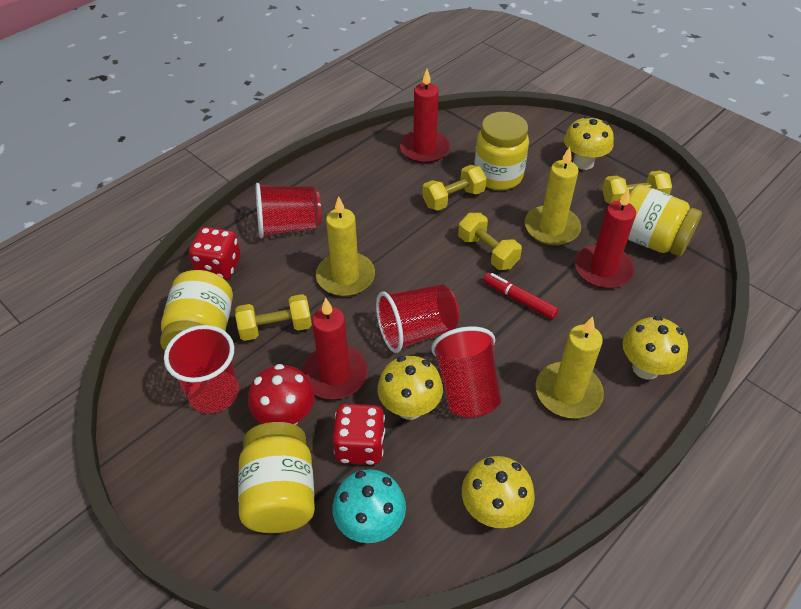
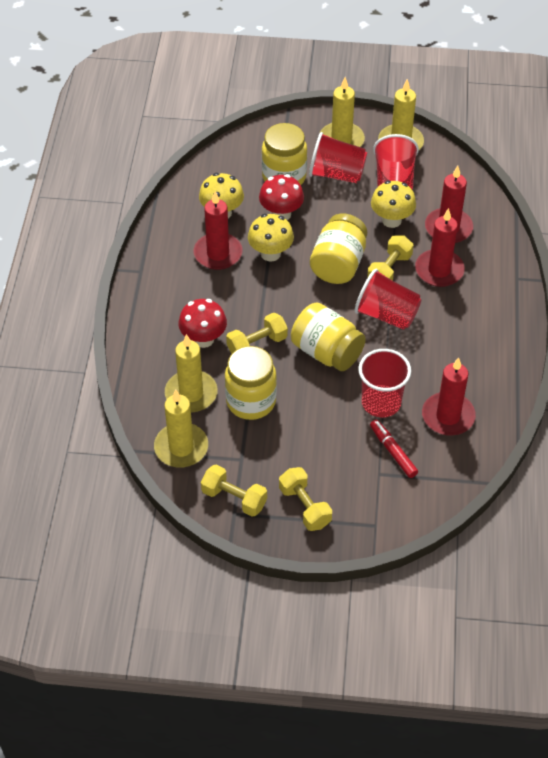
red candle: [302,298,368,399] [400,69,450,163] [575,188,636,289] = 3 -> [194,191,242,270] [415,208,465,287] [422,357,476,436] [425,166,473,243] = 4
red dice: [189,227,241,280] [333,404,385,465] = 2 -> none = 0
red mushroom: [248,364,315,425] = 1 -> [179,299,227,348] [259,174,304,220] = 2
turquoise mushroom: [332,469,406,543] = 1 -> none = 0
yellow candle: [316,196,375,296] [525,147,581,246] [536,316,604,418] = 3 -> [154,390,208,468] [165,334,218,412] [319,77,365,147] [378,79,424,150] = 4
yellow mushroom: [377,356,443,420] [462,456,535,528] [564,116,614,170] [623,316,688,379] = 4 -> [199,173,244,218] [248,214,294,262] [371,180,416,228] = 3

